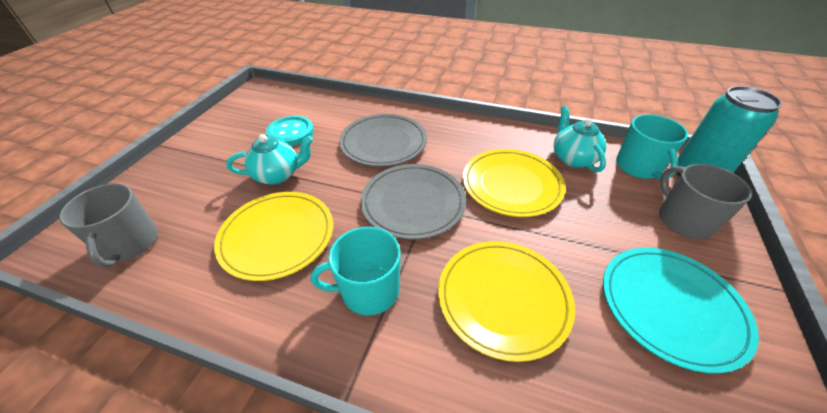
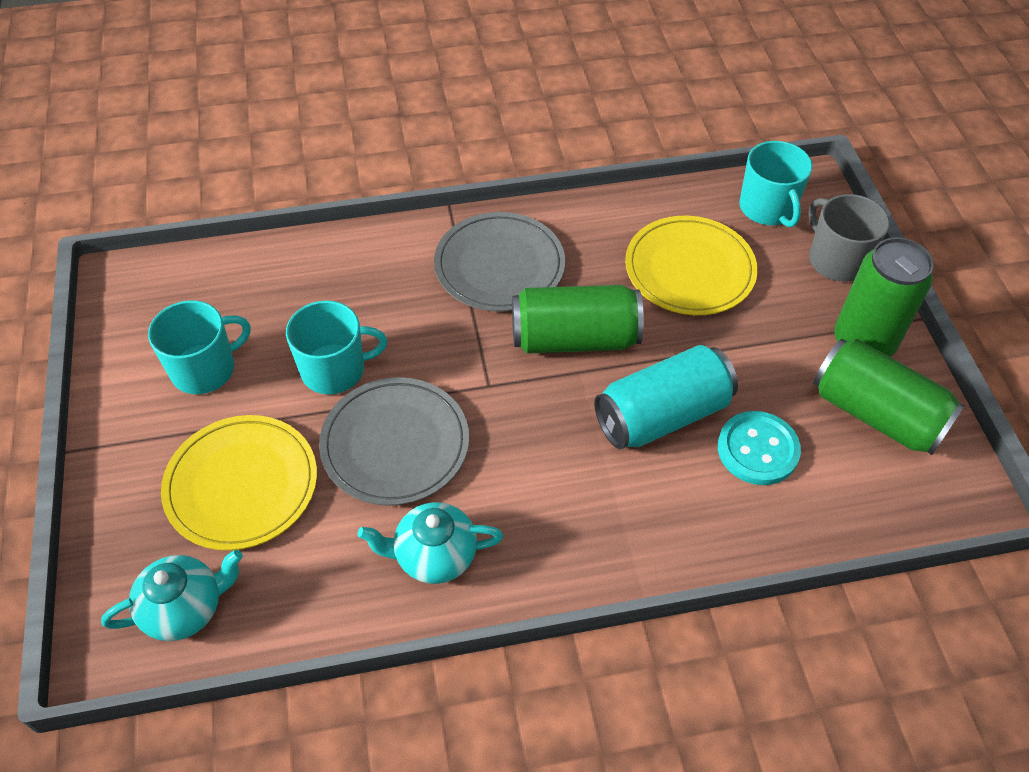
green can: none = 0 -> [512,285,644,354] [813,339,965,455] [834,237,934,357] = 3
grey mug: [59,183,158,267] [659,164,752,239] = 2 -> [808,194,890,282] = 1
turquoise mug: [311,227,400,315] [616,114,688,180] = 2 -> [148,300,250,394] [286,301,387,395] [739,141,813,228] = 3
turquoise plate: [603,248,759,374] = 1 -> none = 0
yellow plate: [214,192,333,281] [438,241,575,362] [463,149,566,217] = 3 -> [161,415,317,550] [625,216,758,315] = 2

